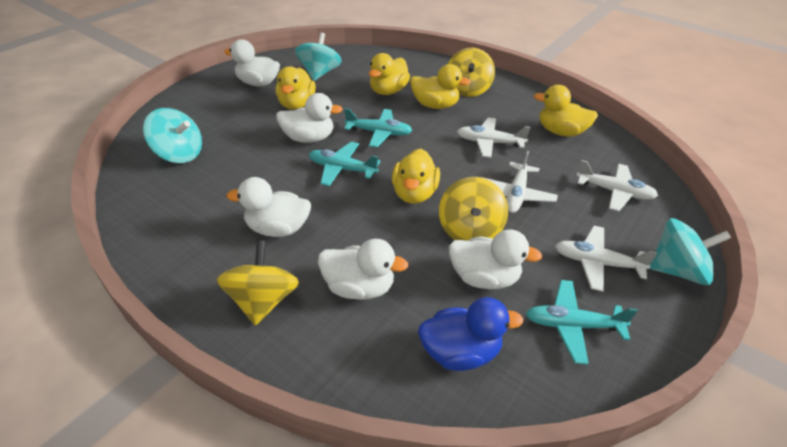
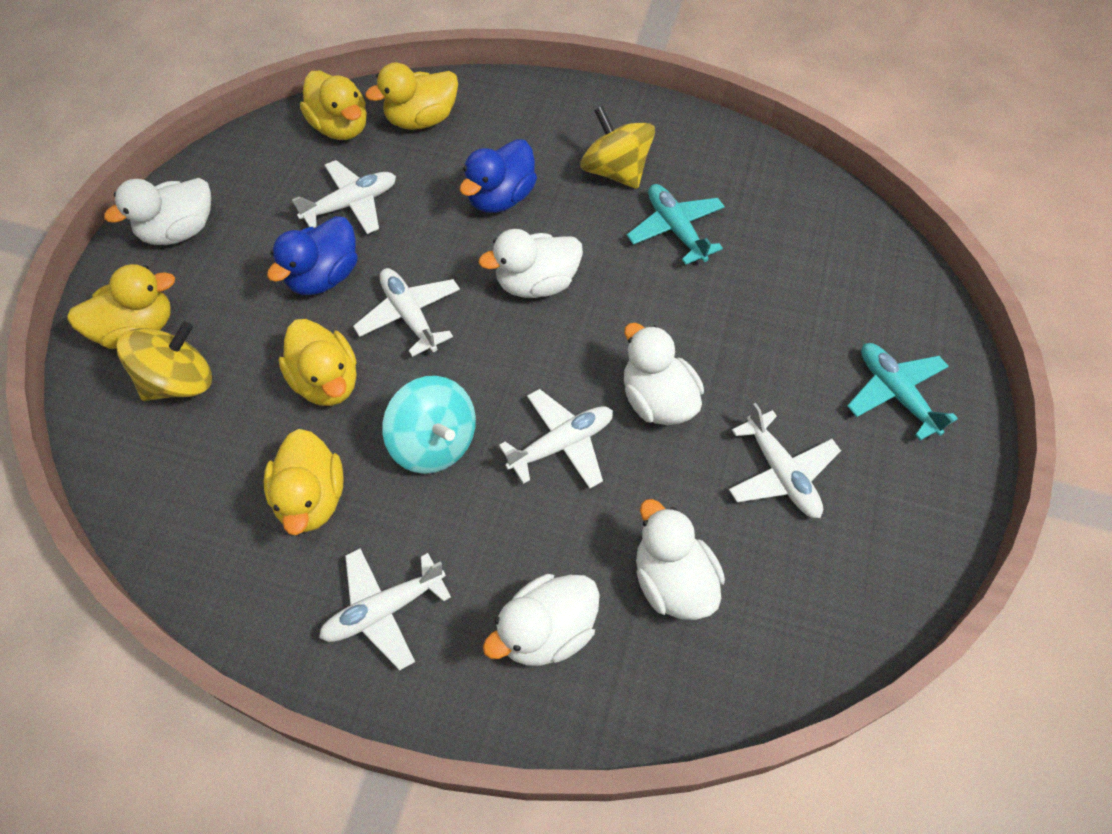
blue duck: [418,297,523,371] = 1 -> [267,216,358,295] [460,139,537,213] = 2
turquoise plane: [309,142,381,186] [344,108,412,147] [526,280,638,365] = 3 -> [627,184,725,265] [847,343,958,441] = 2
turquoise spinning top: [143,108,202,163] [295,33,342,81] [650,218,731,285] = 3 -> [382,376,476,474] = 1
white plane: [457,118,531,158] [481,151,558,213] [555,225,657,292] [576,160,658,211] = 4 -> [292,160,396,234] [319,548,451,670] [353,268,460,357] [499,389,613,489] [729,403,841,518] = 5
yellow spinning top: [216,240,299,326] [439,177,508,241] [448,48,495,97] = 3 -> [117,321,212,401] [580,106,655,189] = 2

